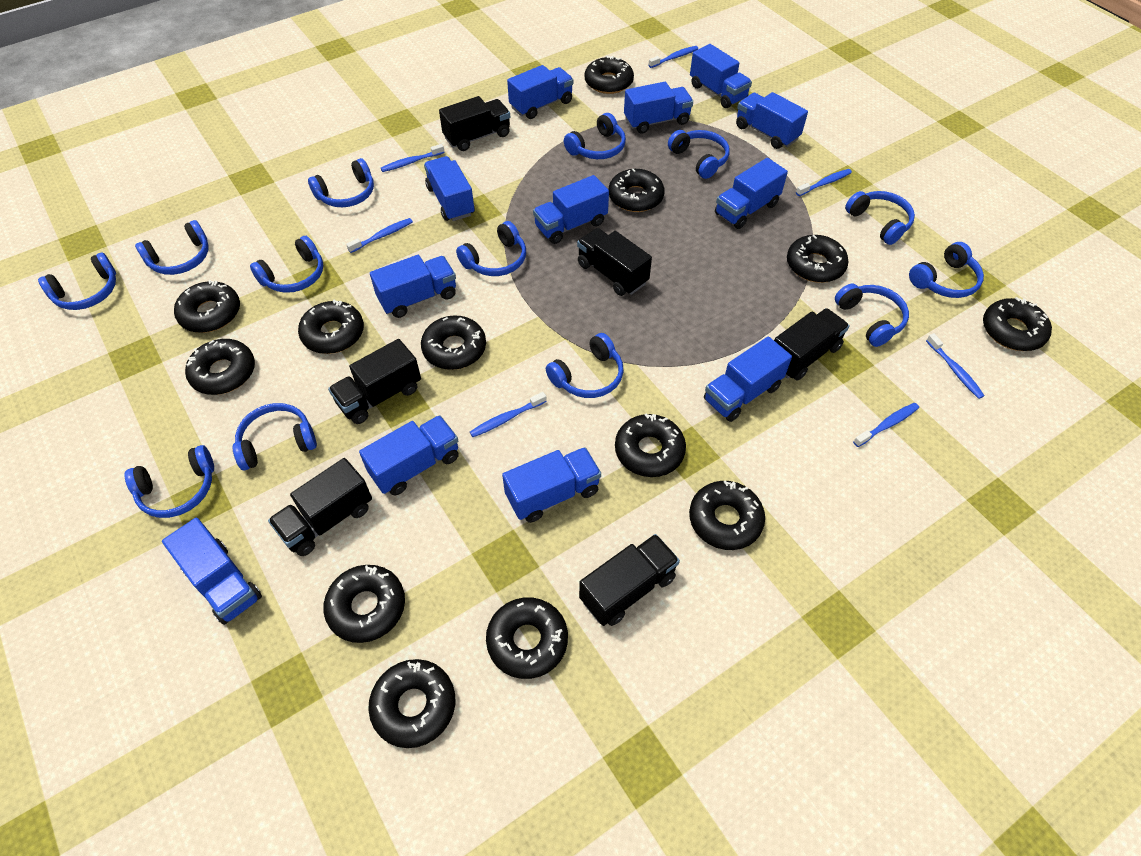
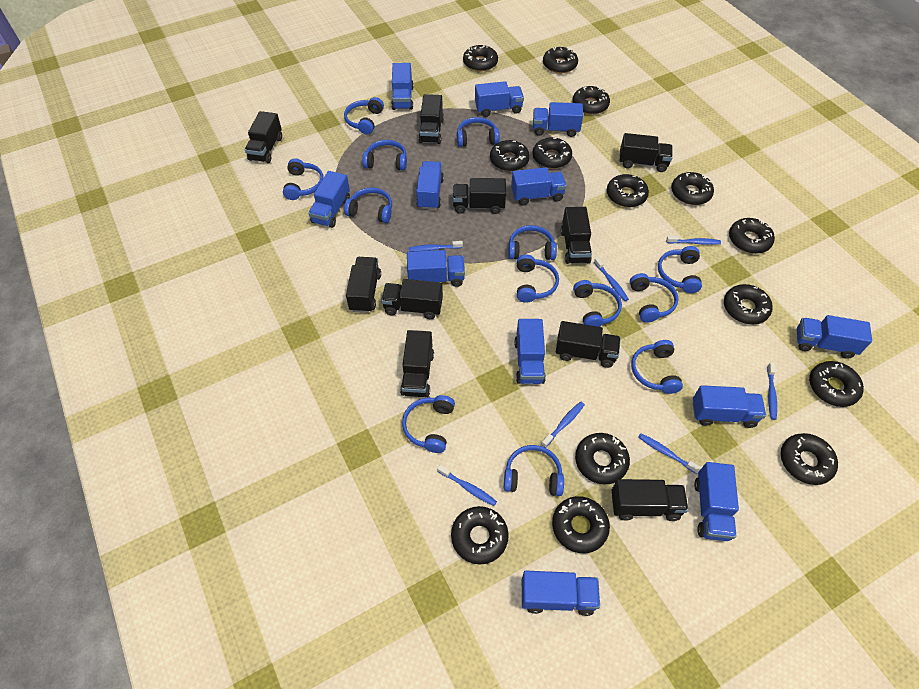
black donut: [174,280,240,333] [185,339,255,395] [298,299,364,354] [323,565,405,643] [368,659,455,748] [421,315,486,370] [486,597,568,679] [585,56,634,94] [609,169,665,212] [615,414,686,477] [689,480,765,550] [787,235,848,283] [983,297,1052,351] = 13 -> [451,506,509,565] [463,45,498,72] [490,140,530,171] [532,137,572,169] [543,47,578,73] [552,496,610,553] [572,86,610,115] [575,433,630,484] [607,174,649,207] [671,172,714,205] [724,284,773,325] [729,218,775,254] [781,433,838,485] [809,361,864,407] = 14
black truck: [268,458,372,556] [328,339,421,424] [439,96,510,151] [577,228,652,296] [579,534,680,626] [774,308,850,381] = 6 -> [245,111,282,163] [346,257,381,313] [381,279,443,319] [400,330,434,397] [418,94,444,144] [453,178,506,214] [556,321,621,368] [561,207,592,264] [612,479,689,521] [620,133,673,172] = 10

